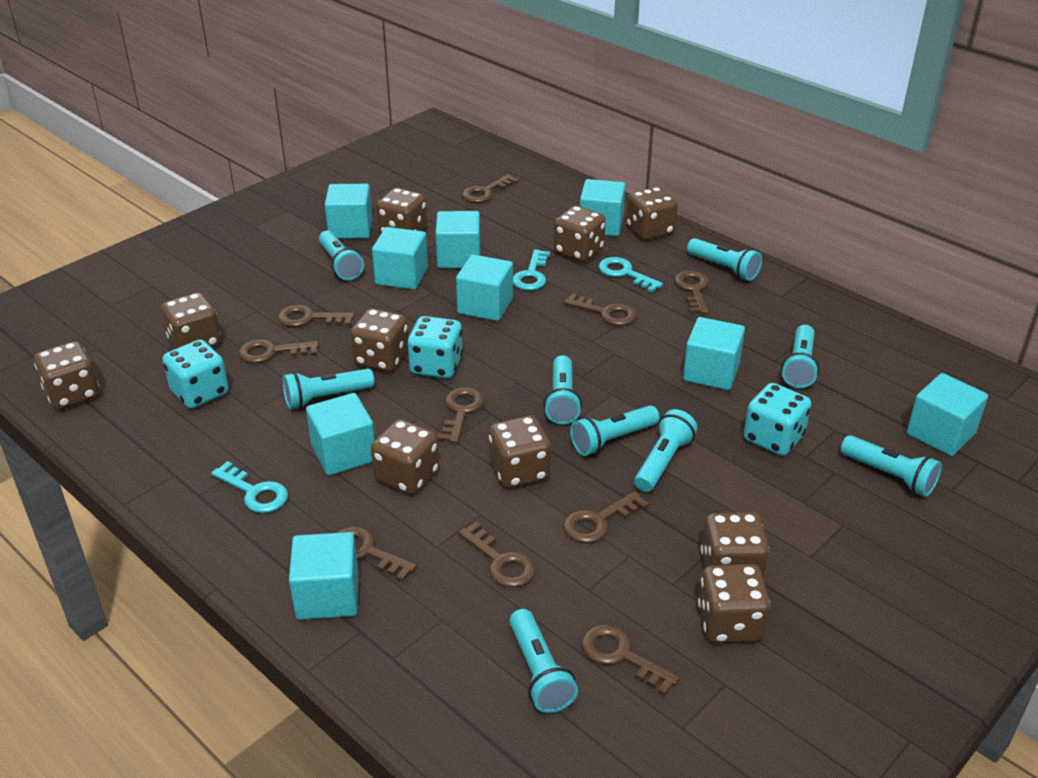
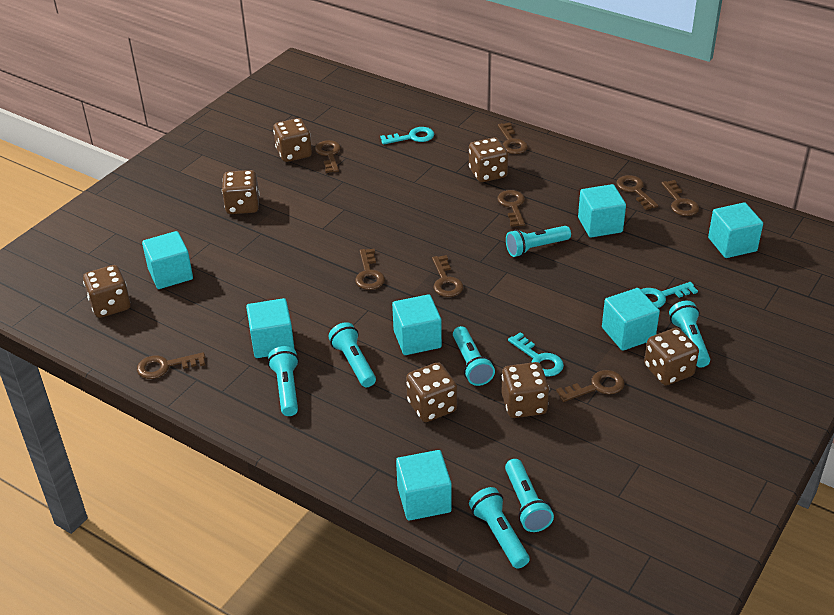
brown dice: [34,341,99,410] [161,292,221,349] [350,308,409,372] [371,419,439,495] [376,188,427,234] [489,416,551,488] [554,206,606,262] [626,187,678,241] [698,564,770,643] [701,512,769,580] = 10 -> [83,265,131,318] [222,170,260,214] [273,118,312,162] [406,362,457,422] [469,137,508,182] [501,362,549,418] [644,328,699,385] = 7
brown key: [238,339,319,363] [278,305,355,327] [336,526,417,582] [438,387,485,443] [458,522,536,588] [462,174,518,203] [563,491,649,543] [564,293,637,326] [581,624,680,696] [674,271,709,314] = 10 -> [137,352,205,379] [315,140,341,173] [355,249,385,290] [432,255,464,297] [497,190,525,227] [498,123,528,154] [556,370,625,402] [616,175,658,210] [662,180,699,216] = 9
turquoise cube: [289,532,359,620] [306,393,375,475] [325,184,373,239] [372,227,428,290] [435,211,480,268] [456,254,513,321] [580,179,625,237] [683,317,745,390] [906,373,988,456] = 9 -> [142,231,193,289] [246,298,295,358] [392,294,442,355] [396,450,452,520] [578,184,626,238] [602,288,660,351] [708,202,763,258] = 7
turquoise dice: [162,339,229,409] [408,316,463,379] [744,383,811,456] = 3 -> none = 0
turquoise flashlight: [283,369,374,409] [319,231,364,280] [509,609,578,713] [544,355,582,424] [570,405,660,456] [634,409,697,492] [687,238,762,281] [781,325,819,388] [840,435,942,497] = 9 -> [268,346,299,416] [329,322,376,387] [453,326,495,386] [469,487,529,569] [505,459,554,532] [506,226,571,257] [669,301,710,367] = 7

